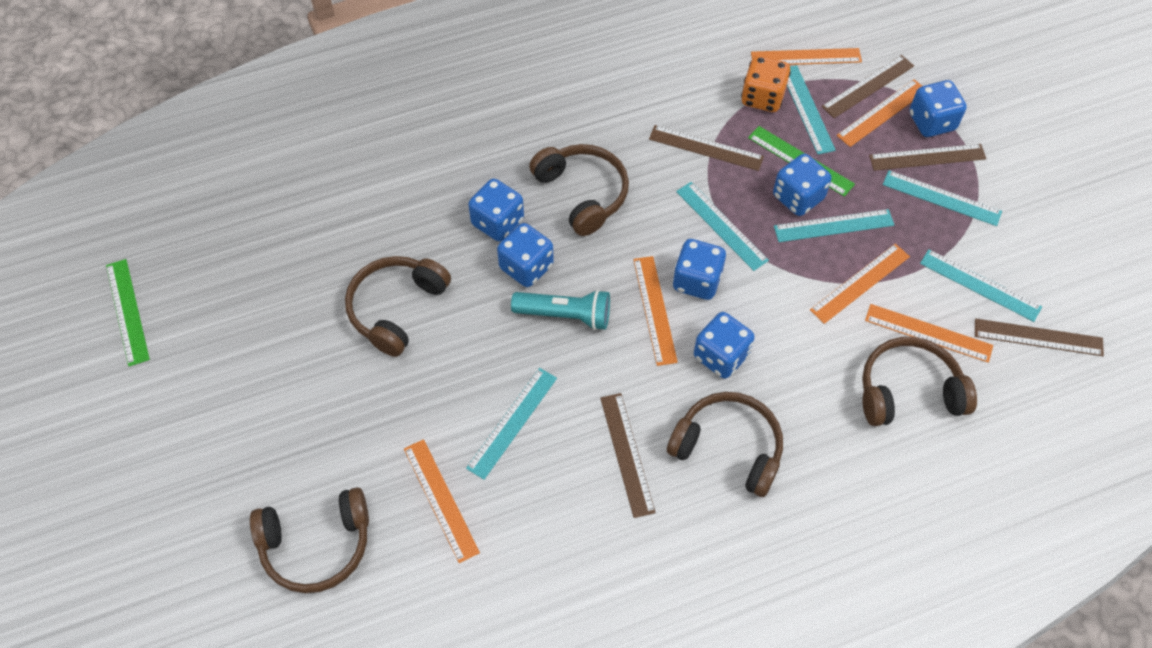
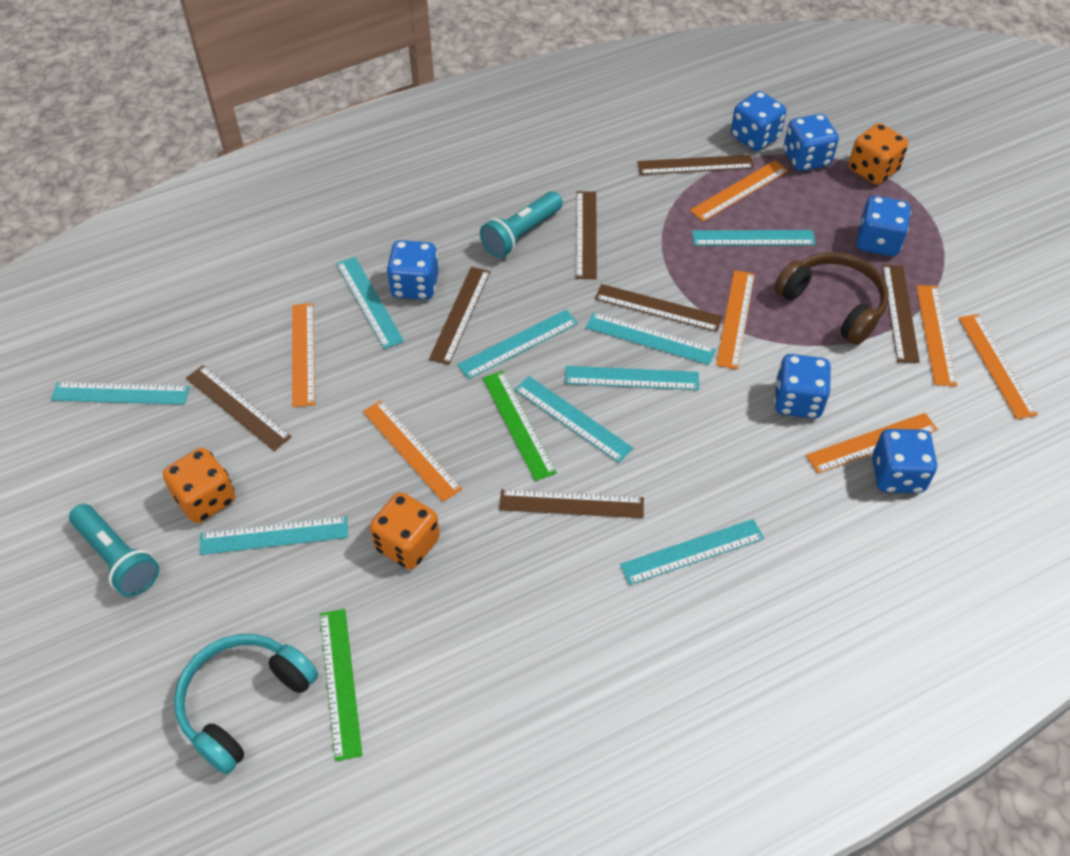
brown headphones: [250,487,369,593] [345,256,451,357] [529,144,629,236] [667,392,783,497] [862,337,977,426] = 5 -> [774,252,889,345] = 1
brown ruler: [600,393,656,518] [649,125,764,171] [821,55,914,118] [869,144,986,171] [975,318,1104,356] = 5 -> [186,365,291,451] [429,267,490,365] [499,489,644,518] [576,191,597,279] [595,284,723,332] [637,155,754,175] [882,265,920,363] = 7
orange dice: [741,56,791,112] = 1 -> [163,448,235,523] [370,492,440,569] [849,123,908,185] = 3
orange ruler: [404,439,480,563] [633,256,678,366] [751,48,862,65] [810,244,910,324] [837,79,922,147] [865,304,993,363] = 6 -> [292,303,315,407] [363,400,462,502] [690,160,788,222] [716,270,755,369] [806,413,938,473] [916,285,957,386] [959,314,1038,419] = 7
turquoise flashlight: [511,289,610,330] = 1 -> [69,504,159,597] [480,191,563,258] = 2
turquoise headphones: none = 0 -> [174,634,318,774] = 1
turquoise ruler: [466,368,557,480] [676,182,769,271] [774,209,894,242] [787,65,836,155] [883,170,1002,226] [920,249,1042,322] = 6 -> [51,382,189,405] [199,516,348,555] [336,257,404,349] [457,310,578,379] [514,376,633,463] [565,366,699,390] [586,312,716,365] [620,519,764,585] [692,230,816,246] = 9

